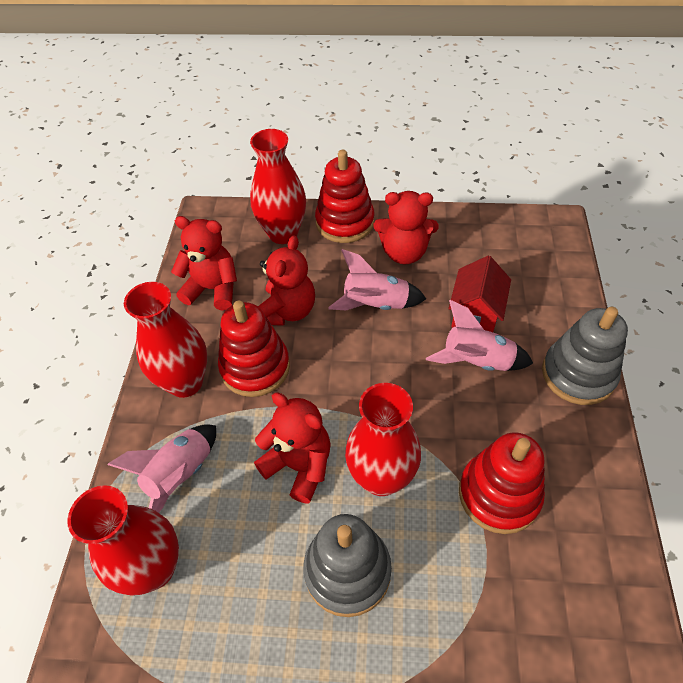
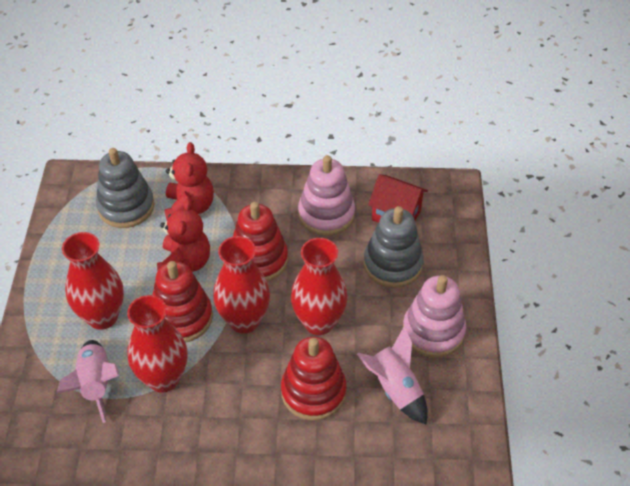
pink rocket: [108,424,216,513] [328,249,426,310] [426,300,533,371] = 3 -> [57,340,119,423] [357,327,428,425] = 2
pink stacking toy: none = 0 -> [298,155,355,236] [403,275,466,358] = 2
red teddy bear: [171,216,237,311] [254,393,331,504] [258,235,315,326] [373,191,439,264] = 4 -> [157,198,210,272] [164,142,214,221] = 2

